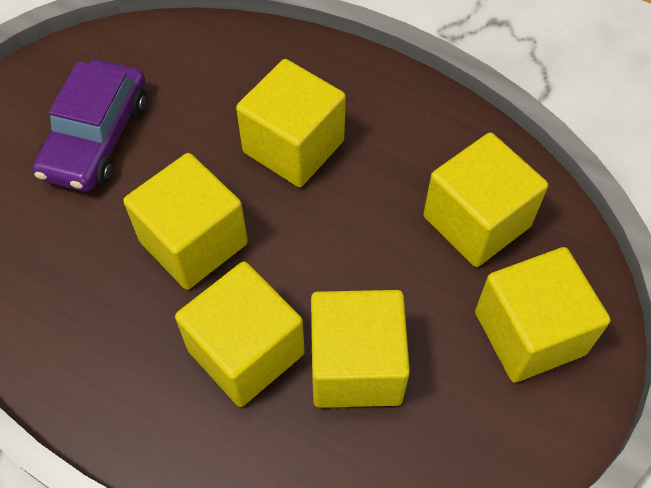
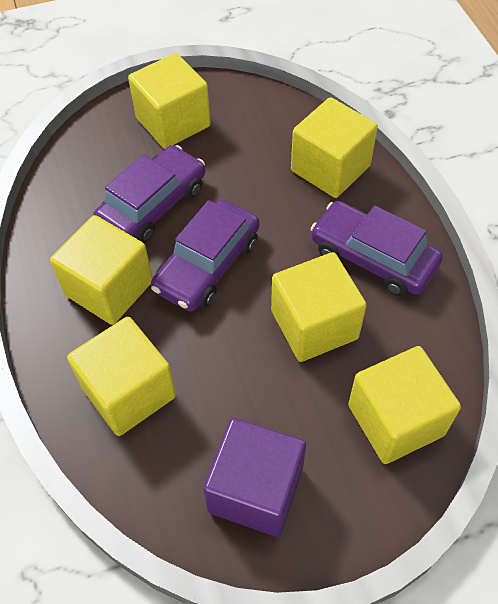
purple car: [33,60,147,192] = 1 -> [93,145,205,243] [151,200,260,312] [310,201,443,296] = 3
purple cube: none = 0 -> [203,418,306,537] = 1

